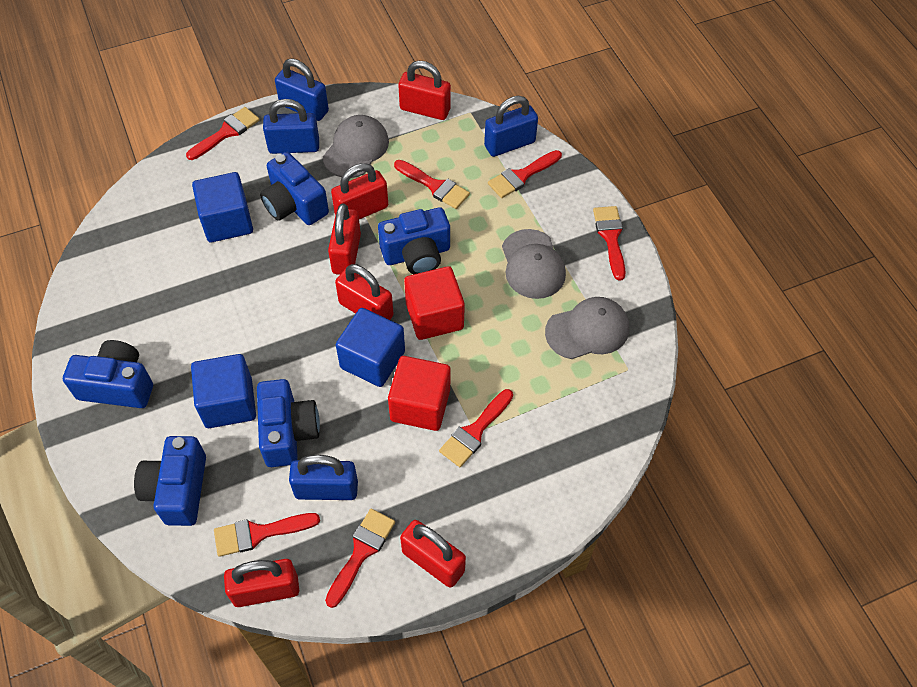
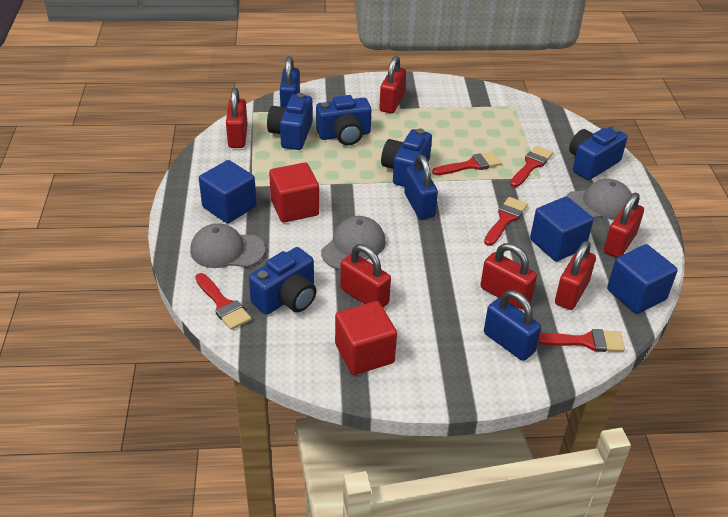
blue padlock: [263,99,319,154] [275,59,329,121] [289,455,358,500] [484,96,538,157] = 4 -> [280,56,300,107] [404,155,438,219] [484,290,541,361] = 3
red brush: [186,107,259,160] [214,513,320,557] [325,509,395,608] [394,160,470,209] [439,389,513,467] [488,150,562,198] [593,206,626,281] = 7 -> [195,273,251,330] [432,152,502,175] [484,197,528,246] [510,146,553,187] [538,329,625,352] = 5

